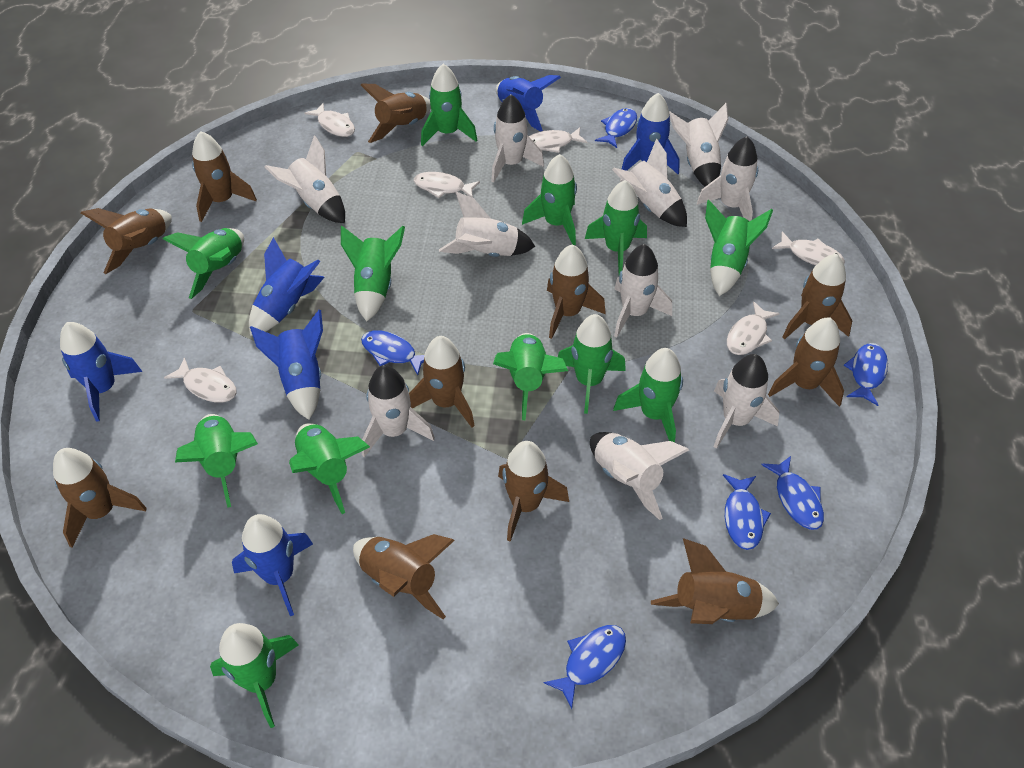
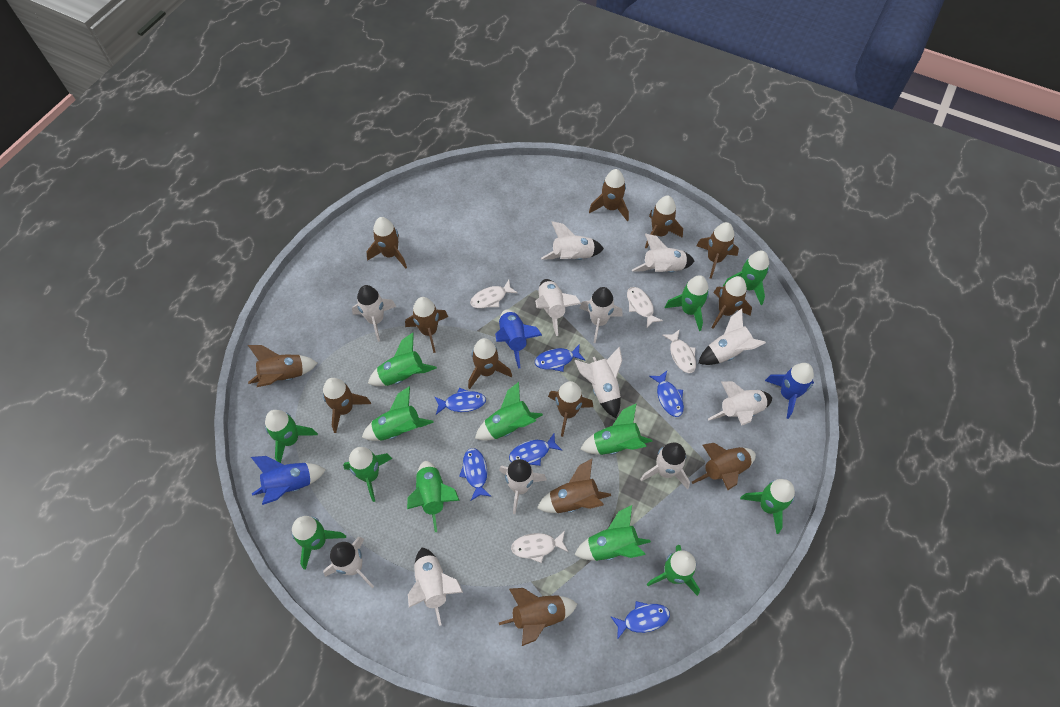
blue rocket: [60,322,142,422] [232,514,313,616] [249,237,324,336] [250,310,323,420] [496,75,561,132] [622,93,679,174] = 6 -> [251,456,326,505] [495,309,542,368] [765,363,814,419] = 3
brown rocket: [53,448,147,547] [81,208,172,274] [192,131,257,222] [353,534,455,619] [361,84,431,143] [409,336,474,427] [498,441,569,542] [547,244,606,339] [651,538,779,624] [768,318,844,407] [782,254,853,340] = 11 -> [248,345,317,387] [323,378,371,433] [366,217,407,269] [405,297,448,353] [468,338,512,389] [499,588,577,646] [537,459,611,513] [548,381,593,437] [589,169,629,221] [645,195,683,249] [692,443,756,490] [696,222,739,279] [712,276,752,329] = 13
green rocket: [163,228,244,299] [175,414,258,508] [210,623,299,728] [289,423,370,514] [341,225,405,321] [421,64,477,146] [493,333,568,420] [522,154,577,245] [558,314,626,414] [585,180,647,274] [613,348,683,443] [705,200,773,296] = 12 -> [265,410,318,463] [292,516,346,570] [343,447,392,502] [362,386,434,441] [368,332,437,386] [407,461,460,532] [475,382,543,441] [574,505,651,561] [580,403,652,455] [647,545,700,596] [665,275,709,331] [723,250,769,305] [740,479,795,534] = 13
white fish: [164,357,237,403] [304,103,355,137] [414,172,480,198] [529,128,587,153] [727,301,780,355] [772,232,845,265] = 6 -> [470,280,518,308] [511,531,568,563] [627,287,663,328] [662,329,696,373] = 4
white rocket: [265,135,345,223] [362,365,435,457] [439,192,535,257] [491,94,544,183] [590,432,689,520] [612,138,687,227] [614,244,672,337] [669,103,728,187] [697,136,758,221] [714,354,779,449] = 10 -> [323,537,374,588] [352,285,396,342] [408,548,463,626] [499,459,547,514] [535,279,581,336] [541,221,604,260] [574,347,622,418] [580,287,623,343] [632,234,694,273] [640,443,690,489] [698,308,766,365] [708,381,772,426] = 12

